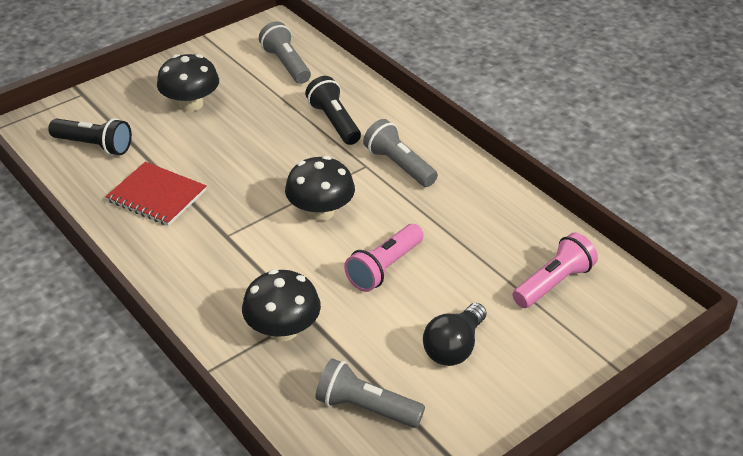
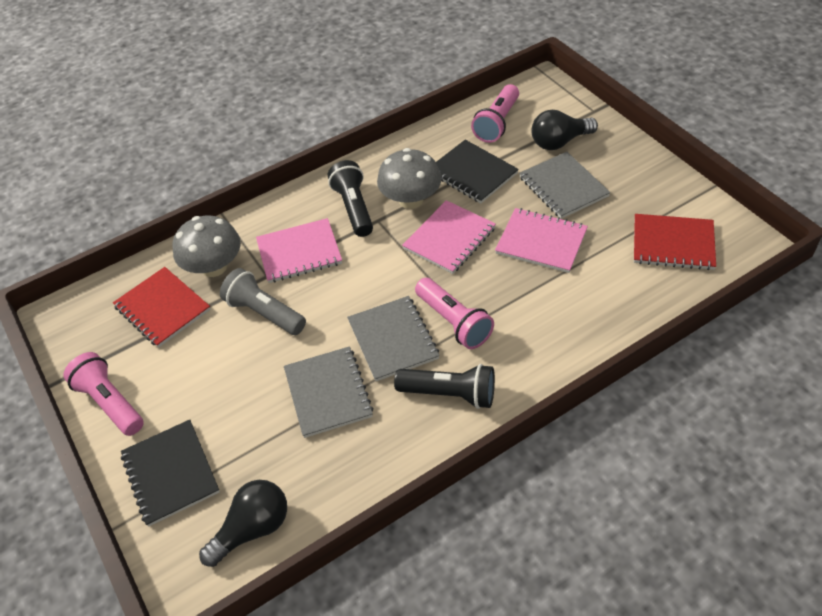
black light bulb: [423,303,486,366] = 1 -> [199,480,287,567] [531,110,598,150] = 2
black mushroom: [157,54,219,112] [242,269,321,341] [285,156,355,221] = 3 -> none = 0
black notebook: none = 0 -> [121,420,220,527] [436,140,519,204] = 2
grey flashlight: [259,21,311,84] [315,358,425,428] [363,119,438,187] = 3 -> [220,268,306,335] = 1
grey mushroom: none = 0 -> [173,215,241,277] [377,148,441,209] = 2
grey notebook: none = 0 -> [284,346,374,438] [347,296,440,382] [519,152,611,219] = 3
pink flashlight: [344,224,424,292] [512,232,598,308] = 2 -> [63,352,144,436] [415,278,494,349] [471,84,519,143] = 3
pink notebook: none = 0 -> [256,218,342,283] [402,200,496,274] [495,208,588,273] = 3
red notebook: [106,162,206,226] = 1 -> [113,267,211,348] [634,214,716,270] = 2

